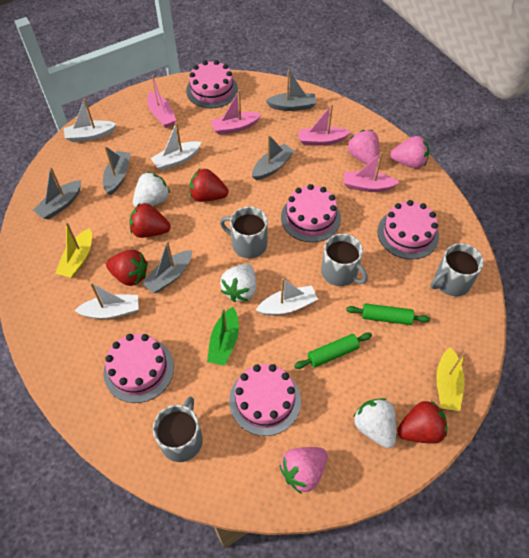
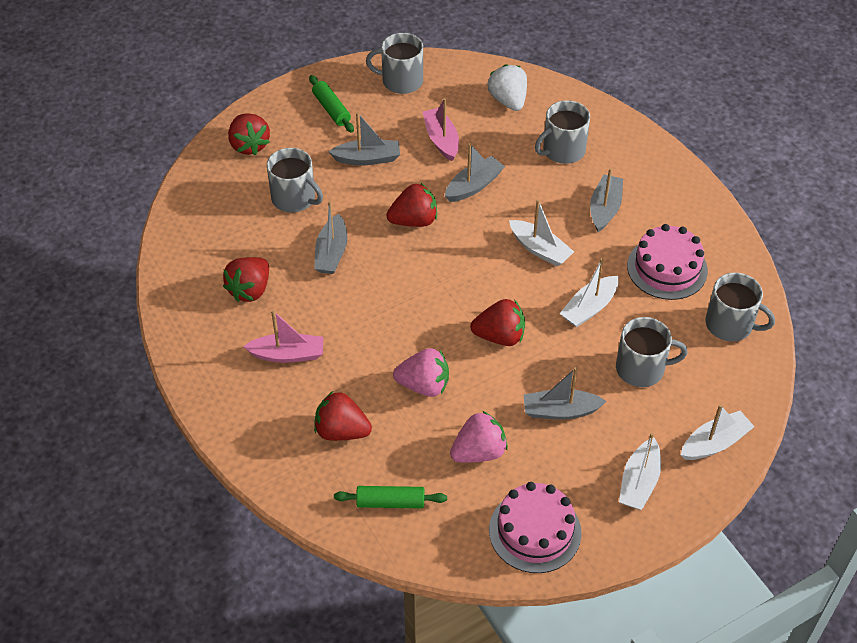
green boat: [207,307,239,366] = 1 -> none = 0
grey mug: [153,397,203,462] [220,207,268,258] [321,234,368,286] [431,243,484,296] = 4 -> [267,148,323,212] [366,33,423,94] [535,100,590,164] [616,317,688,387] [705,273,775,341] = 5
pink boat: [147,75,176,128] [210,90,261,135] [298,104,351,146] [344,152,400,192] = 4 -> [243,310,323,363] [423,98,459,161] = 2
pink cake: [104,334,174,403] [186,60,238,108] [229,364,301,436] [281,184,341,242] [377,200,439,260] = 5 -> [489,482,582,573] [627,224,708,300] = 2
pink strawberry: [279,447,328,494] [347,130,379,164] [390,136,429,169] = 3 -> [393,348,449,397] [450,411,508,463] = 2
red strawberry: [106,249,148,286] [130,203,171,238] [190,169,228,202] [397,401,447,444] = 4 -> [223,257,269,302] [228,113,270,155] [314,391,372,441] [386,183,437,227] [470,299,525,346] = 5
white strawberry: [133,172,170,207] [220,264,256,302] [353,398,396,448] = 3 -> [488,64,527,111] = 1
yellow boat: [55,222,92,278] [436,347,465,411] = 2 -> none = 0

